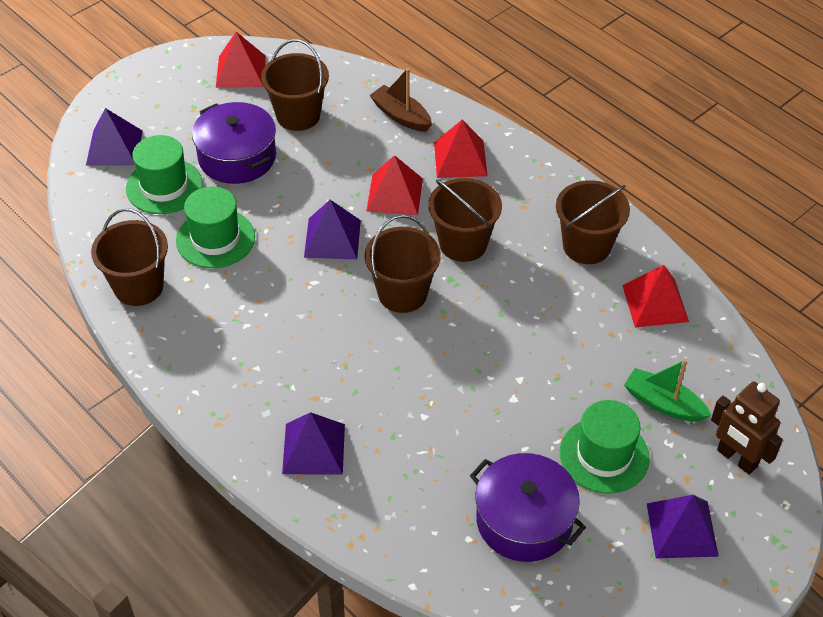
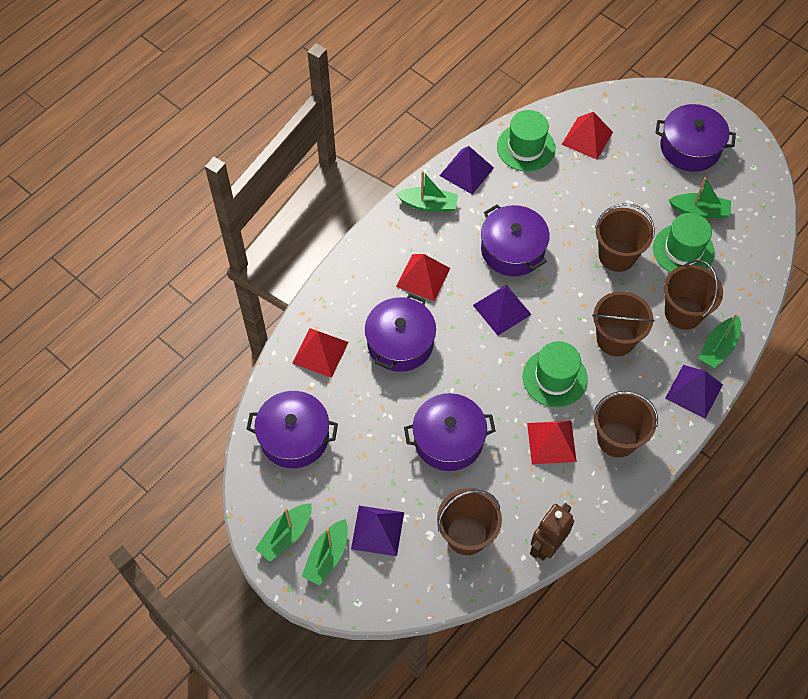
brown boat: [369,68,432,132] = 1 -> none = 0
green boat: [624,359,711,422] = 1 -> [255,503,312,562] [302,519,348,586] [396,171,458,212] [669,177,731,218] [698,313,741,368] = 5
purple pot: [192,102,276,184] [470,453,586,562] = 2 -> [246,391,338,468] [365,294,436,372] [404,393,496,471] [481,204,550,276] [655,104,736,172] = 5

